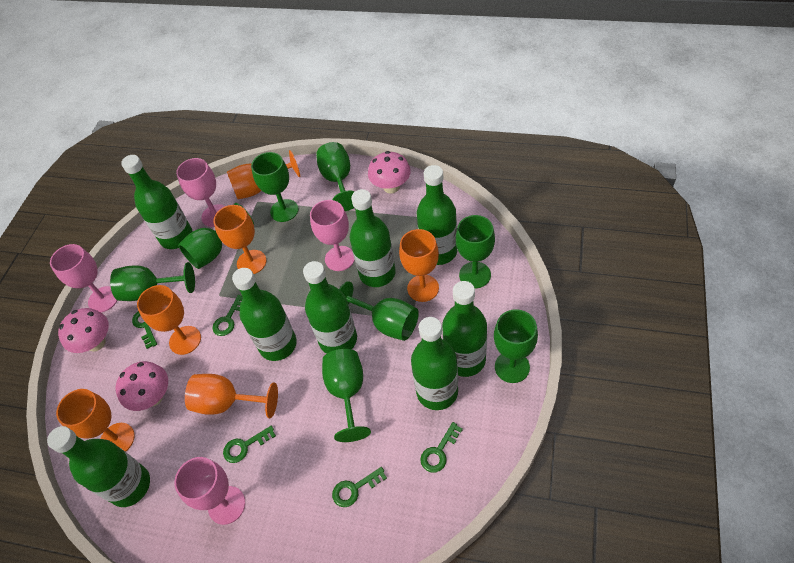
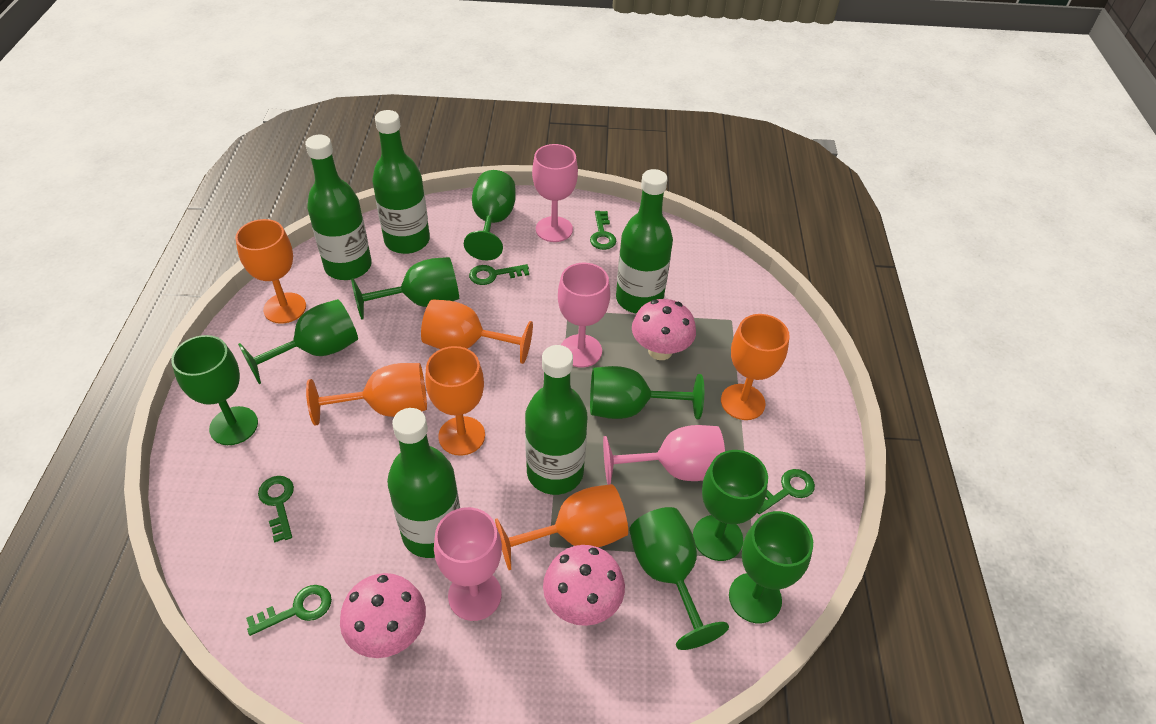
green bottle: [47,426,150,507] [121,155,193,249] [232,268,297,361] [303,261,357,354] [350,189,396,287] [411,317,458,410] [417,165,457,265] [442,281,487,377] = 8 -> [305,135,372,280] [372,110,430,254] [387,408,460,558] [525,345,587,495] [616,169,673,314] = 5

